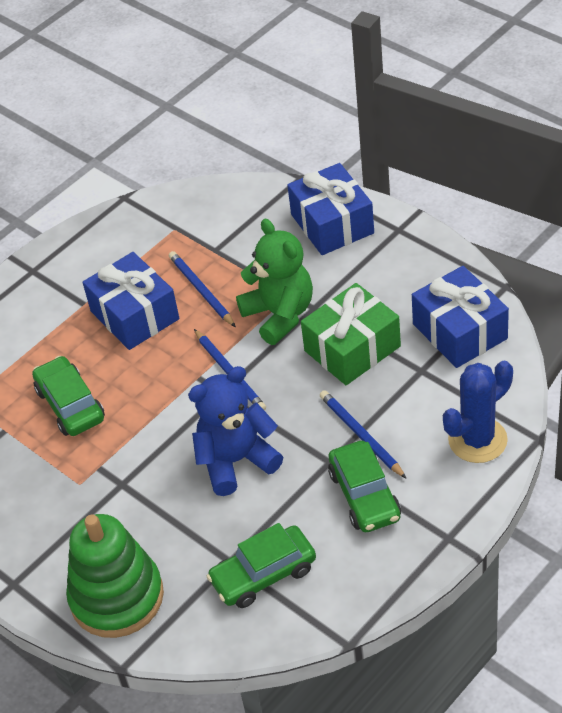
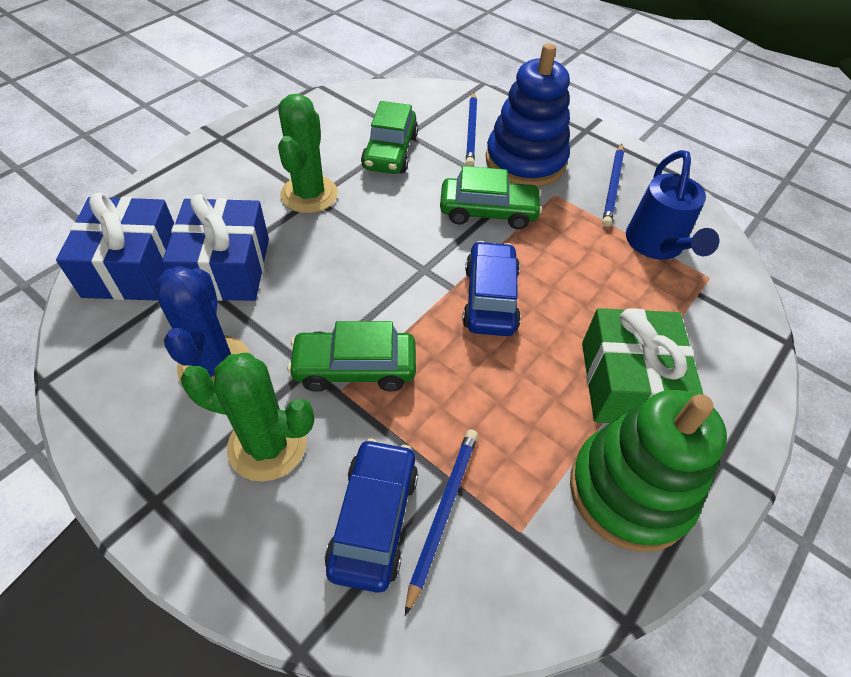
blue car: none = 0 -> [325,439,418,593] [462,241,521,336] = 2
blue gift: [83,252,179,350] [287,163,374,255] [412,266,509,368] = 3 -> [56,193,174,301] [162,194,269,301] = 2
blue stacking toy: none = 0 -> [486,43,570,187] = 1
blue teddy bear: [188,366,283,496] = 1 -> none = 0
blue watering can: none = 0 -> [626,150,719,260] = 1
green cactus: none = 0 -> [180,353,314,482] [278,94,338,213] = 2
green teddy bear: [236,219,313,345] = 1 -> none = 0

